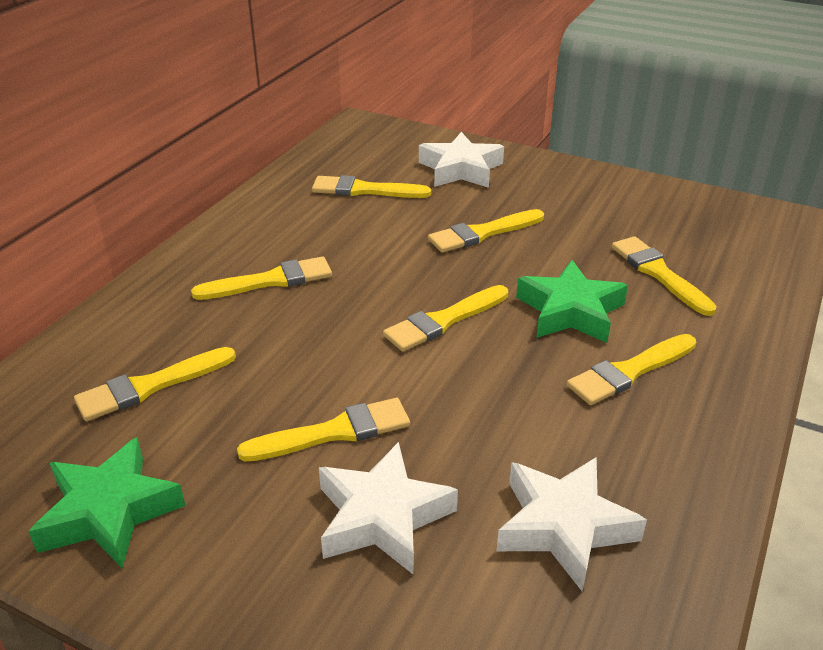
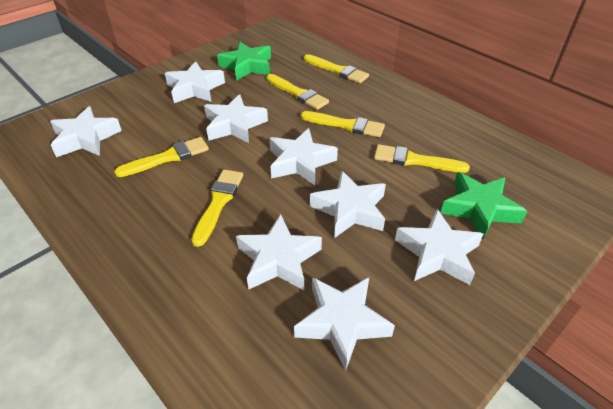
white star: [319,442,458,575] [419,132,504,188] [497,457,647,591] = 3 -> [50,106,122,158] [165,61,225,103] [204,94,268,143] [236,214,322,290] [269,128,338,185] [294,277,395,371] [310,171,386,238] [395,209,483,285] = 8
yellow brush: [74,347,236,421] [191,256,332,300] [237,398,410,461] [312,175,431,198] [383,285,508,352] [428,209,544,253] [567,334,696,405] [611,236,717,316] = 8 -> [114,137,209,177] [191,169,243,247] [266,74,329,110] [301,111,385,137] [304,54,369,83] [374,144,470,173] = 6

